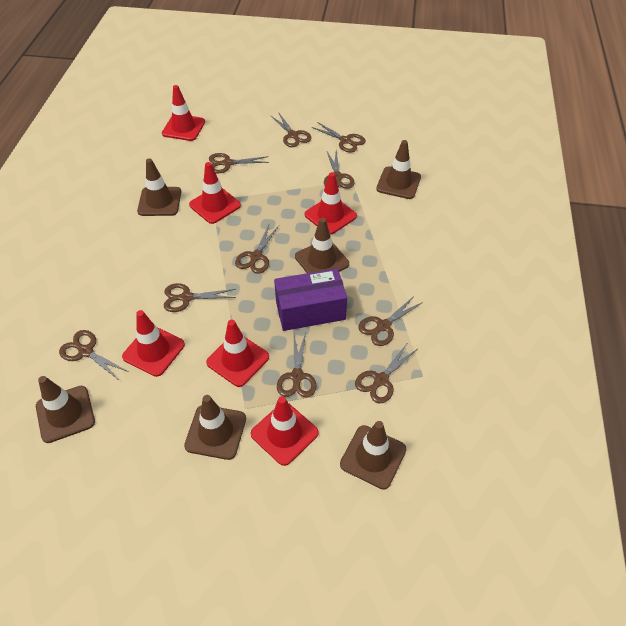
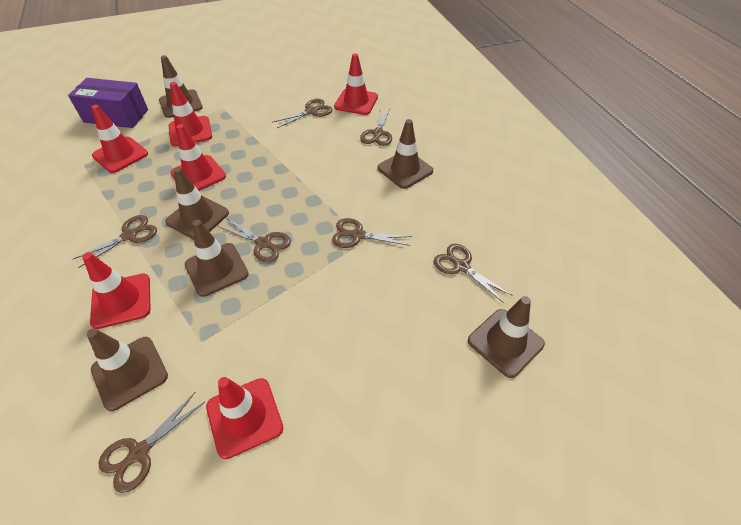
brown scissors: [59,330,128,379] [164,283,236,312] [209,153,269,173] [235,225,279,274] [270,112,311,147] [277,333,316,398] [311,122,366,153] [324,151,354,189] [355,342,417,403] [358,296,423,346] = 10 -> [73,215,157,268] [99,392,205,493] [218,218,291,263] [272,99,332,128] [332,218,412,248] [360,108,392,146] [434,244,513,304] = 7

